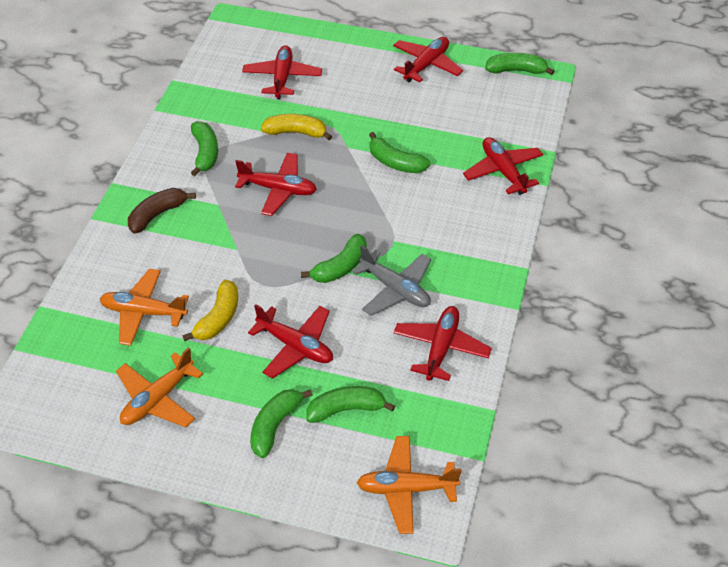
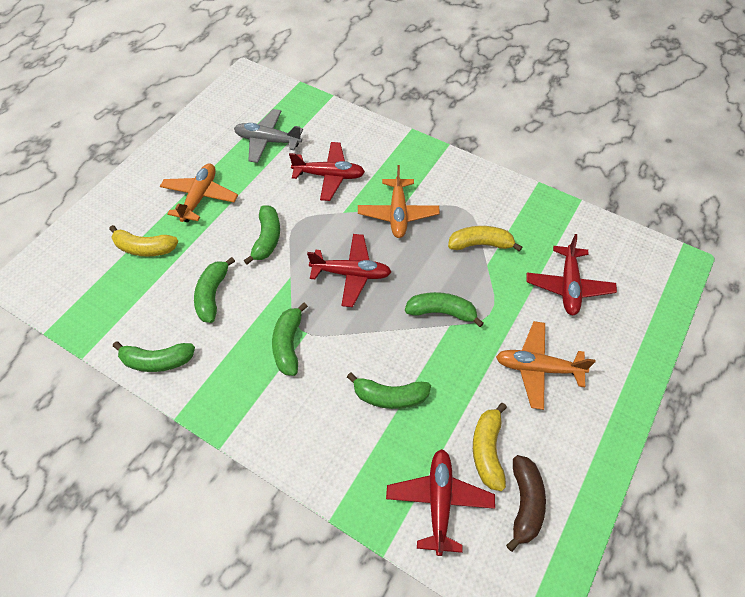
red plane: [235,153,317,216] [242,45,322,99] [248,304,333,379] [393,37,463,83] [394,306,492,381] [463,137,543,195] = 6 -> [289,142,365,201] [307,234,391,307] [386,449,495,556] [527,234,617,315] = 4
yellow banana: [183,280,238,341] [261,114,332,140] = 2 -> [109,225,178,257] [448,226,522,252] [473,403,507,491] = 3

